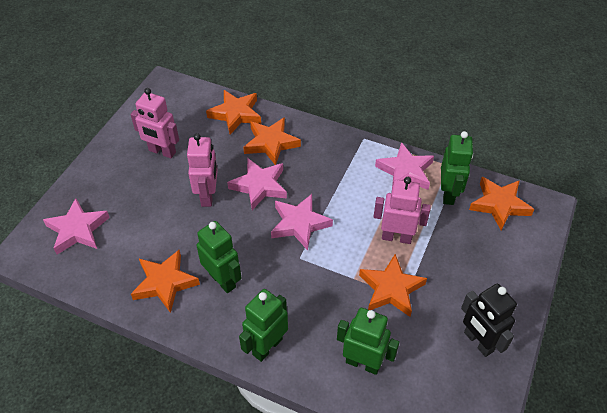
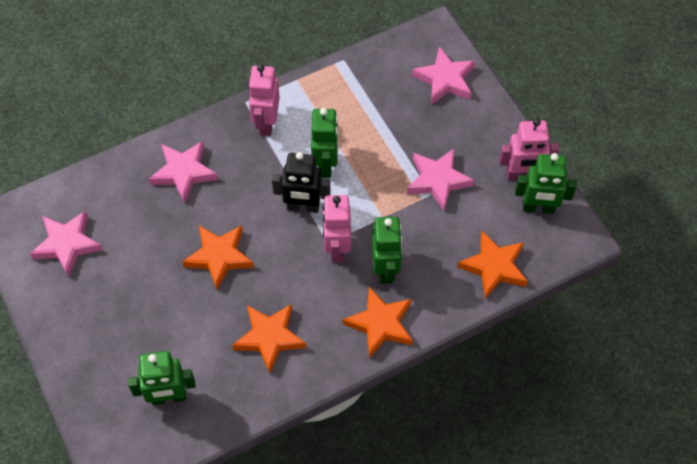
orange star: [131,250,200,313] [206,90,261,135] [243,117,301,165] [359,254,427,317] [469,177,534,231] = 5 -> [182,225,254,290] [232,304,306,373] [343,287,413,358] [457,231,528,299] = 4

